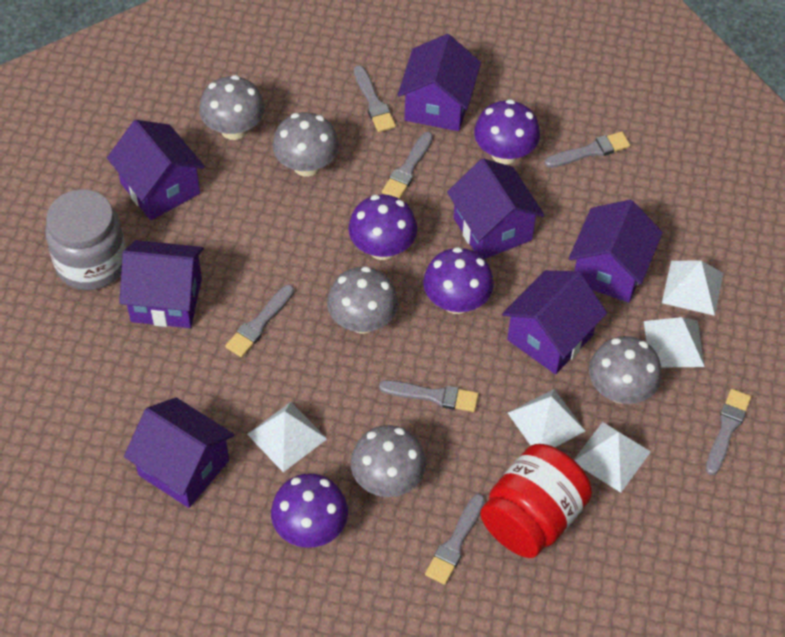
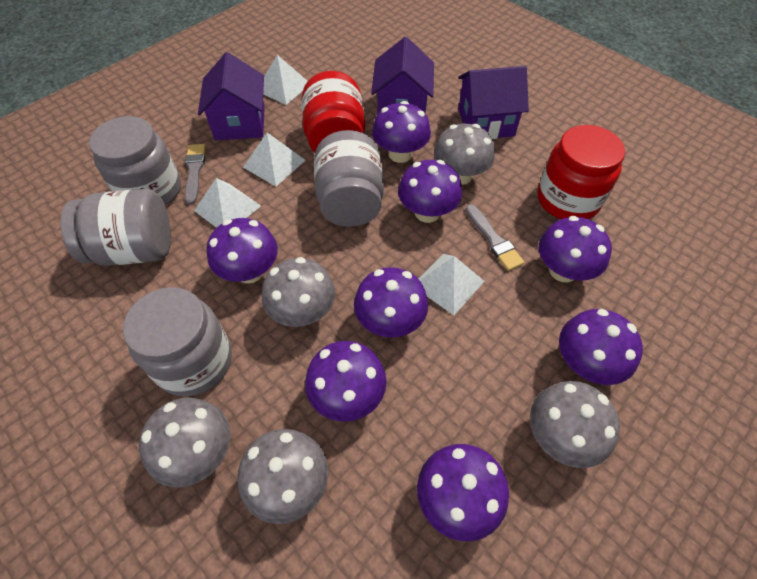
grey brush: [225,285,294,357] [354,65,396,132] [379,380,478,412] [382,132,433,199] [425,494,485,585] [544,132,630,168] [706,389,751,475] = 7 -> [185,144,206,205] [465,204,524,271] = 2
grey jar: [45,190,126,290] = 1 -> [61,189,171,266] [89,116,181,206] [123,287,232,397] [314,130,384,227] = 4
purple house: [107,120,205,220] [119,240,204,328] [124,397,234,508] [398,34,481,131] [447,158,545,259] [502,270,607,374] [569,200,663,303] = 7 -> [198,52,265,140] [371,37,434,114] [458,66,529,139] = 3
purple mushroom: [271,473,348,548] [348,195,417,260] [423,247,494,314] [474,99,540,165] = 4 -> [206,218,278,284] [305,341,387,422] [354,267,428,338] [372,101,431,163] [398,160,462,223] [417,444,509,541] [539,216,612,282] [559,309,643,385] = 8
red jar: [480,444,592,558] = 1 -> [301,71,365,152] [537,125,625,219] = 2
white pyramid: [247,402,327,472] [508,389,585,447] [574,422,651,493] [644,317,705,367] [662,260,723,316] = 5 -> [194,178,261,228] [243,133,306,186] [263,55,308,105] [419,254,485,315] = 4

